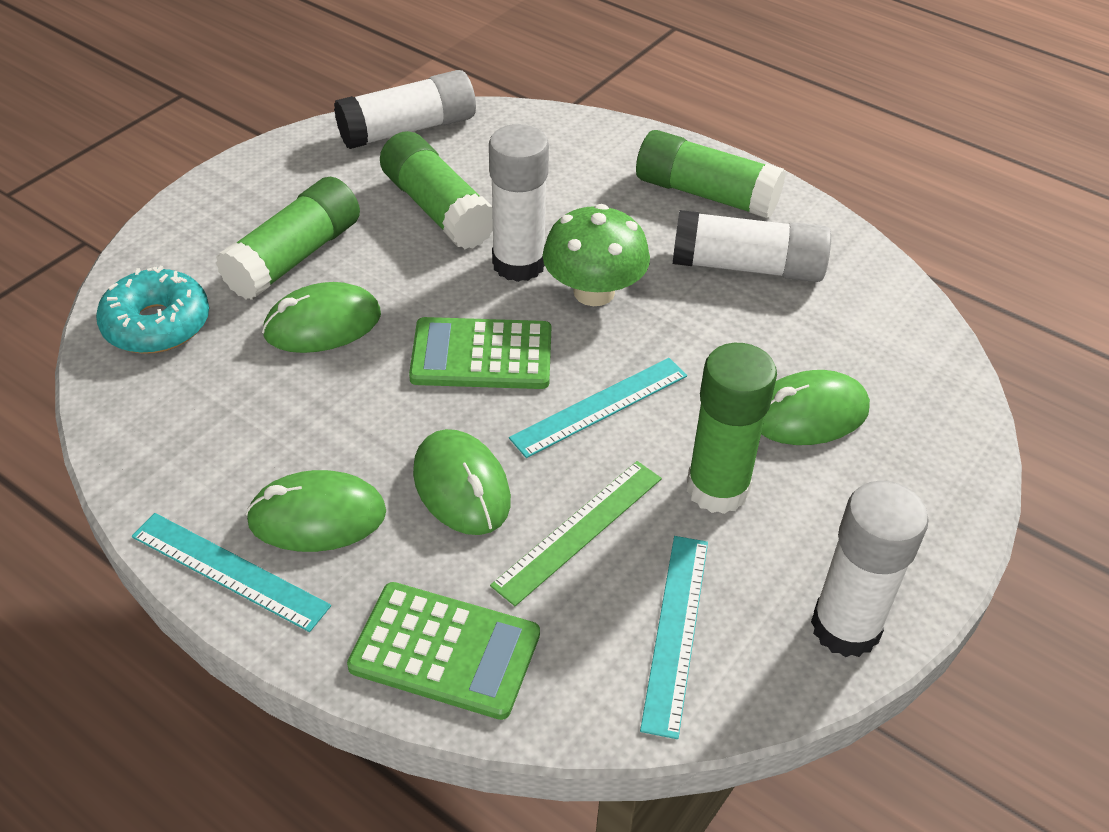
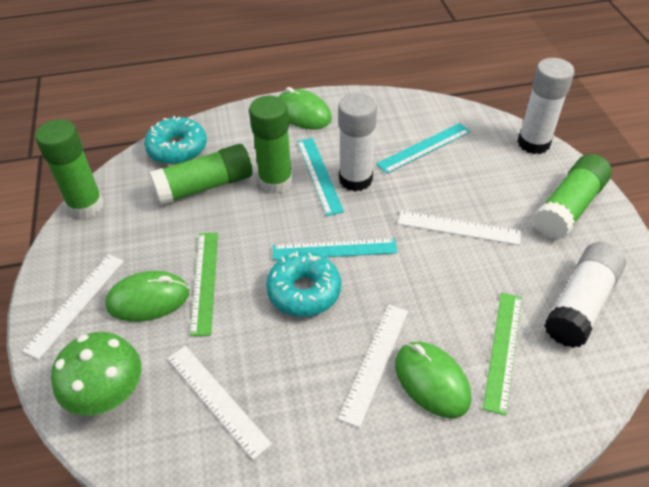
green calculator: [347,582,540,720] [409,317,551,389] = 2 -> none = 0
green mouse: [246,470,386,552] [262,282,381,353] [413,429,511,535] [761,370,870,445] = 4 -> [105,271,189,322] [279,87,332,130] [395,342,471,418] = 3
green ruler: [490,461,662,606] = 1 -> [190,232,218,336] [483,293,522,415] = 2
turquoise donut: [96,266,209,354] = 1 -> [144,116,207,165] [266,251,341,317] = 2
white glue stick: [334,70,476,149] [489,124,549,282] [673,210,831,282] [811,481,929,657] = 4 -> [338,93,377,192] [517,58,574,154] [544,242,626,348] = 3
white ruler: none = 0 -> [22,254,124,359] [167,346,272,460] [338,305,408,428] [398,210,521,245] = 4

